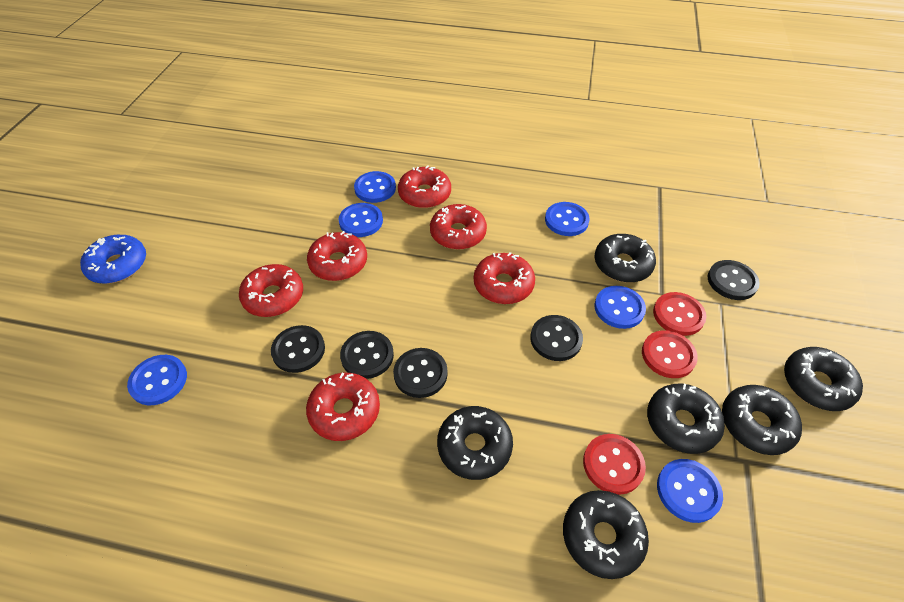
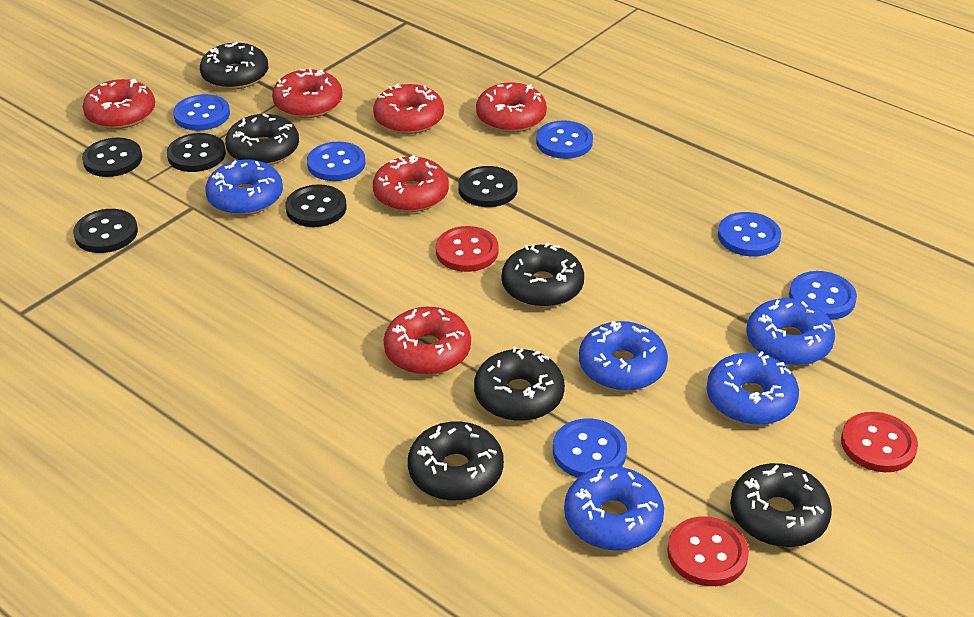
blue donut: [80,235,146,284] = 1 -> [205,159,283,216] [564,466,664,551] [579,321,668,391] [707,351,799,425] [747,298,835,366] = 5

